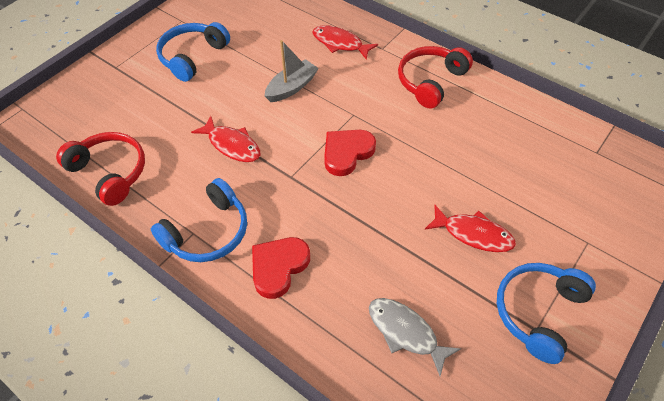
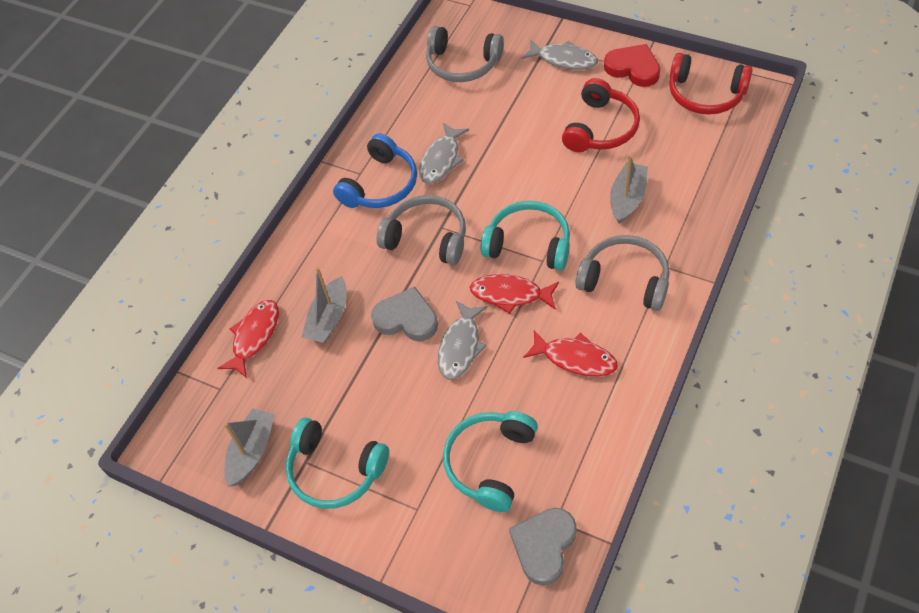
blue headphones: [151,178,247,262] [156,22,230,82] [497,263,596,364] = 3 -> [333,133,417,208] = 1
grey boat: [265,40,319,102] = 1 -> [224,408,275,487] [302,267,347,343] [610,156,648,224] = 3
grey fish: [369,298,461,376] = 1 -> [419,123,469,184] [438,301,487,380] [521,39,598,70] = 3
grey headphones: none = 0 -> [377,195,466,265] [426,26,504,82] [575,235,670,311] = 3
grey heart: none = 0 -> [371,287,438,341] [509,508,577,586] = 2
red heart: [252,237,310,299] [324,130,376,176] = 2 -> [604,44,660,87] = 1
turquoise headphones: none = 0 -> [286,418,389,509] [443,411,538,512] [480,201,570,271] = 3

